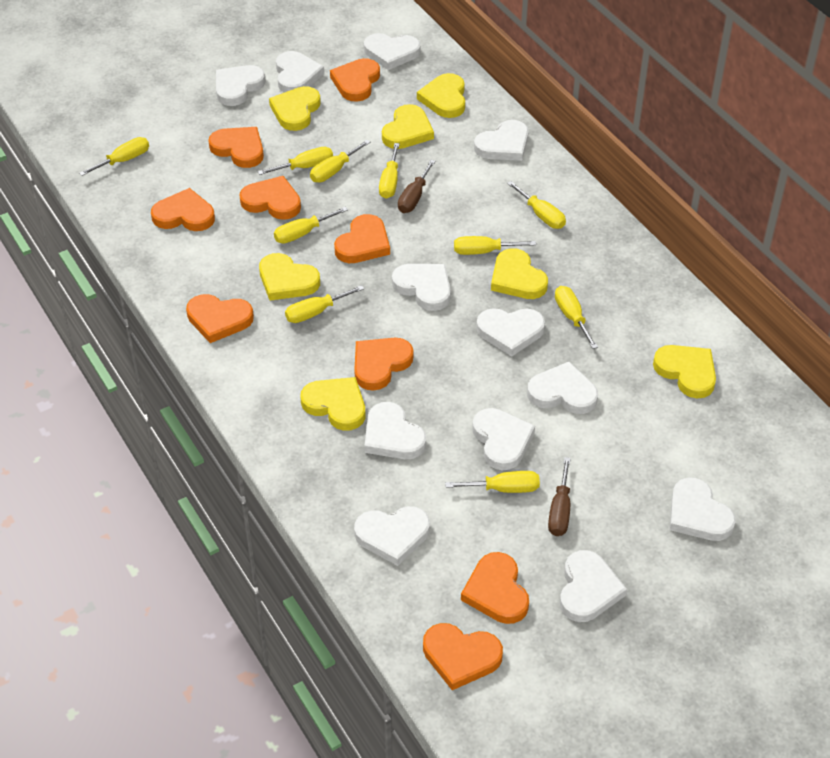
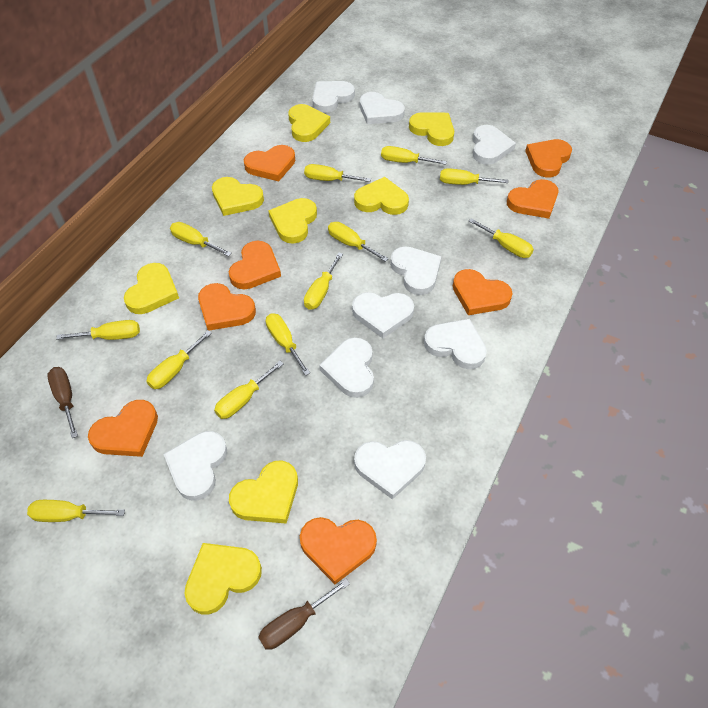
orange heart: [151,188,215,231] [186,294,254,343] [208,127,264,168] [239,176,301,220] [330,58,380,102] [334,214,390,263] [354,338,413,391] [423,623,503,690] [461,552,529,624] = 9 -> [88,400,158,457] [198,283,256,330] [229,241,281,290] [244,145,295,182] [300,517,377,584] [453,269,513,315] [507,179,558,219] [525,139,572,177] = 8
white heart: [216,65,265,106] [276,51,324,92] [354,506,430,566] [364,33,420,70] [365,402,426,459] [392,264,451,311] [472,408,535,470] [474,120,529,161] [476,308,545,357] [527,362,598,414] [560,550,627,622] [670,478,736,541] = 12 -> [164,431,227,501] [312,81,355,113] [319,337,374,398] [352,292,414,338] [354,440,426,500] [360,92,405,124] [390,246,442,295] [424,319,487,369] [473,125,516,165] = 9
yellow heart: [259,253,320,301] [269,86,321,131] [300,377,365,431] [382,104,434,149] [417,73,465,118] [491,248,548,299] [653,345,716,398] = 7 -> [124,263,179,314] [184,543,262,615] [212,177,264,216] [229,461,298,524] [268,198,317,244] [288,104,330,142] [354,177,409,215] [409,112,454,146] = 8
yellow screwdriver: [79,137,149,176] [258,147,333,175] [274,207,348,243] [285,285,364,323] [310,140,371,182] [379,143,400,198] [445,471,540,493] [454,236,536,255] [507,181,566,229] [555,286,598,349] = 10 -> [27,500,125,522] [56,320,140,340] [146,330,212,389] [170,222,232,256] [214,361,284,419] [266,313,310,376] [304,164,371,182] [304,252,343,310] [328,222,389,262] [381,146,447,165] [440,168,508,185] [469,218,534,258] = 12

